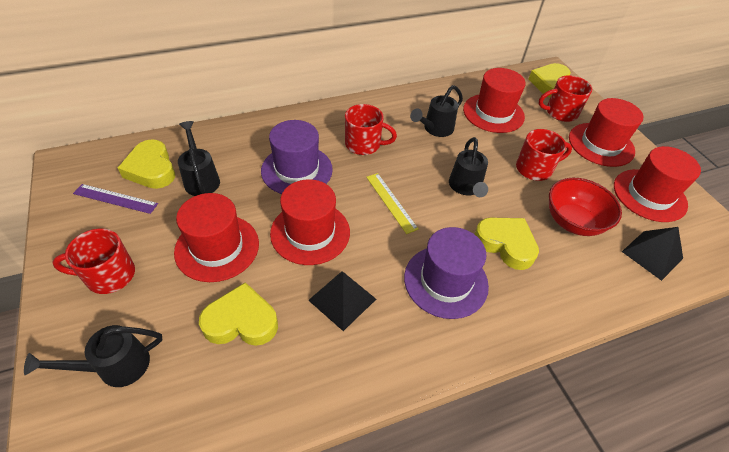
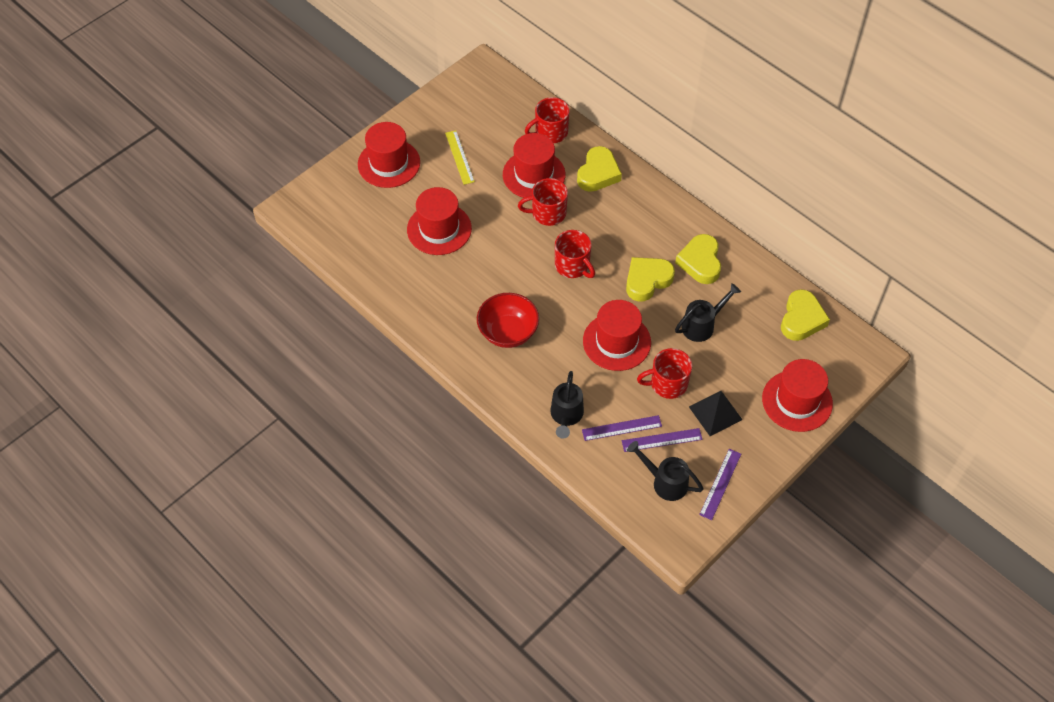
black pyramid: [308,271,376,331] [622,227,683,281] = 2 -> [689,391,742,436] = 1
black watering can: [24,325,162,387] [178,121,220,196] [410,85,463,137] [449,137,488,197] = 4 -> [551,371,584,439] [627,441,704,501] [675,283,741,342] = 3
purple hat: [261,120,333,194] [404,227,489,319] = 2 -> none = 0
purple ruler: [73,184,158,214] = 1 -> [582,415,662,441] [622,428,703,452] [699,449,741,520] = 3

